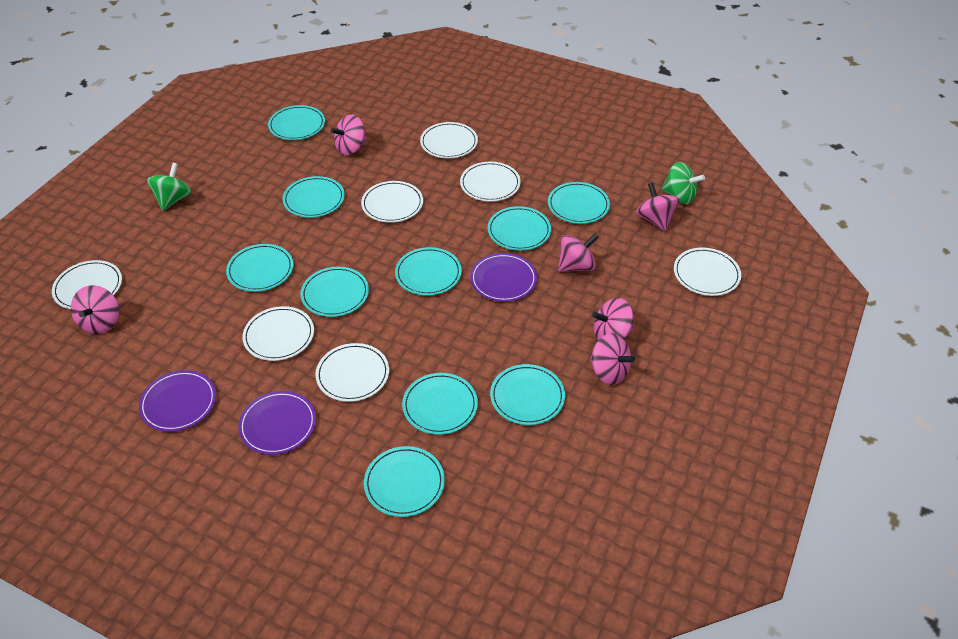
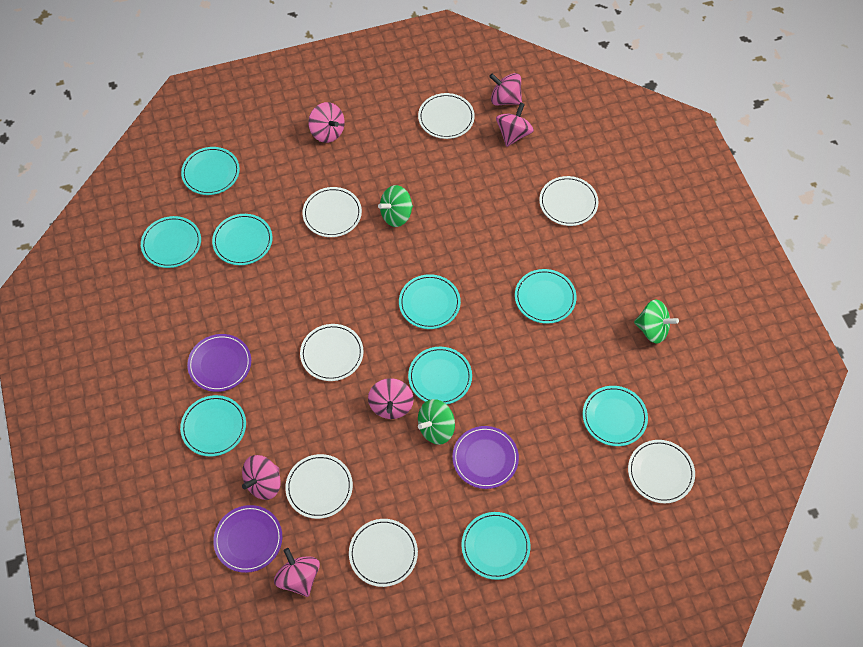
green spinning top: [147,163,191,211] [662,162,705,204] = 2 -> [378,185,413,227] [418,399,455,445] [634,300,679,344] = 3
turquoise plate: [226,244,294,292] [268,105,325,140] [283,176,345,218] [301,267,369,317] [364,446,445,517] [395,247,462,296] [402,373,478,435] [488,206,551,251] [490,364,565,425] [548,182,610,224] = 10 -> [141,216,201,268] [180,395,246,457] [181,147,240,195] [212,214,272,265] [399,274,461,329] [408,347,472,405] [461,512,530,580] [515,269,577,324] [583,386,648,446] = 9

